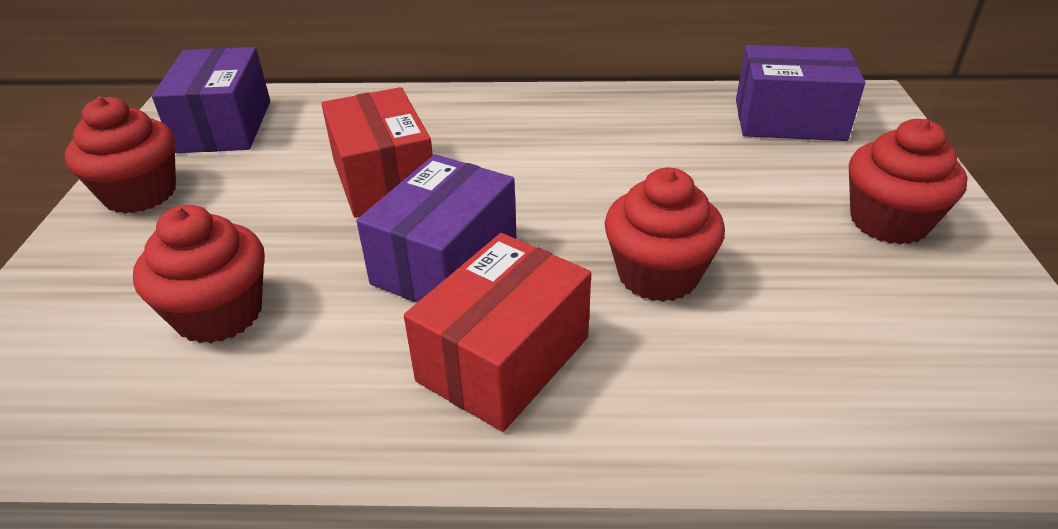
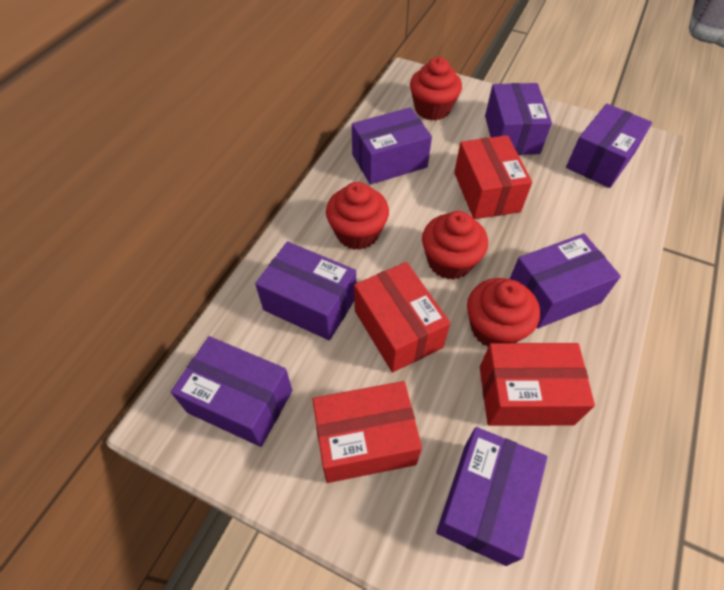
purple box: [152,47,270,153] [357,154,517,302] [736,45,865,141] = 3 -> [171,336,292,447] [255,241,356,340] [352,107,432,185] [436,427,547,566] [485,83,552,155] [510,234,621,328] [566,104,652,188] = 7
red box: [321,87,433,218] [404,233,591,432] = 2 -> [313,381,422,483] [354,262,450,373] [454,135,532,219] [480,343,595,426] = 4

